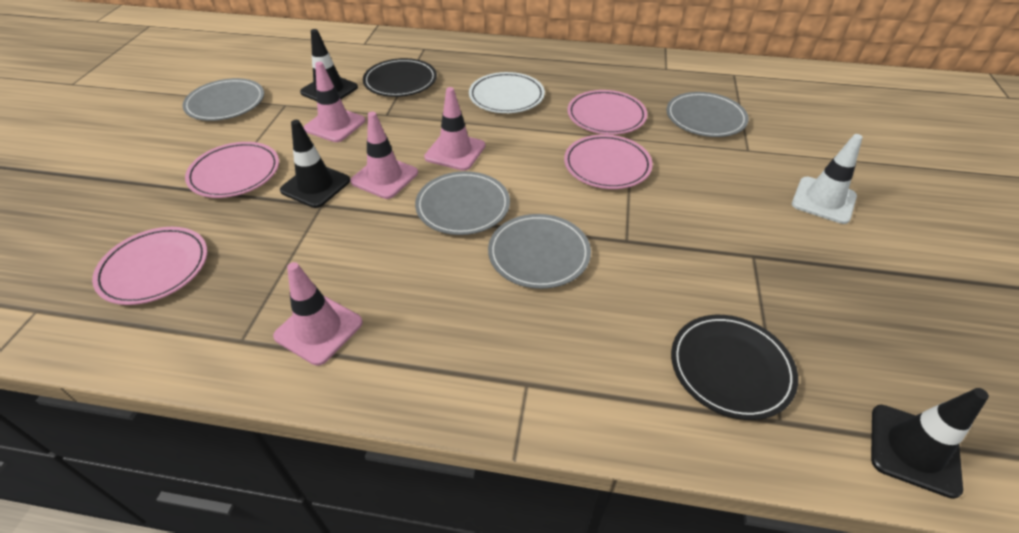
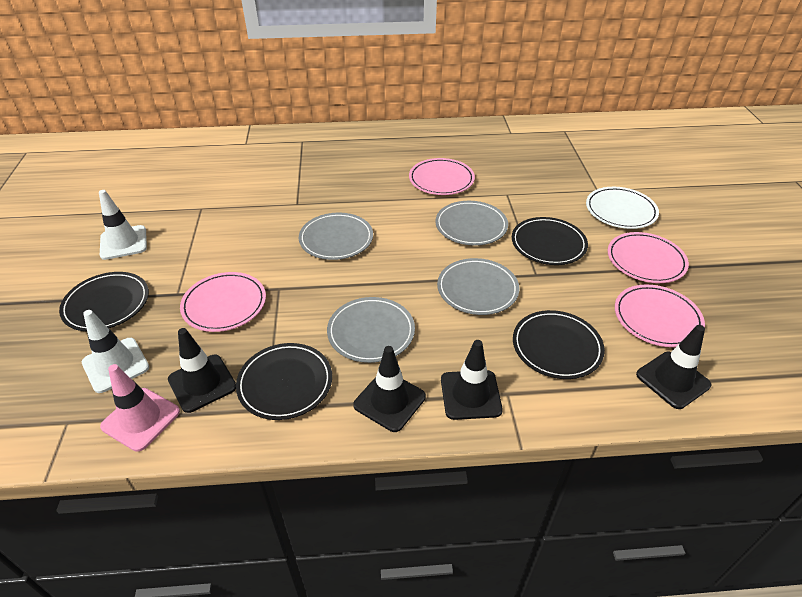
black plate: [363,58,437,97] [671,315,798,420] = 2 -> [59,272,149,331] [236,343,332,420] [512,217,588,265] [513,310,605,379] = 4
black traffic cone: [280,120,350,208] [300,29,358,101] [871,388,989,499] = 3 -> [168,328,236,413] [353,346,426,432] [441,340,503,420] [636,325,711,409] = 4
pink traffic cone: [273,262,363,366] [304,62,366,142] [350,112,418,199] [424,87,485,171] = 4 -> [100,364,180,452] = 1
white traffic cone: [792,134,863,224] = 1 -> [82,310,149,393] [99,190,147,260] = 2

